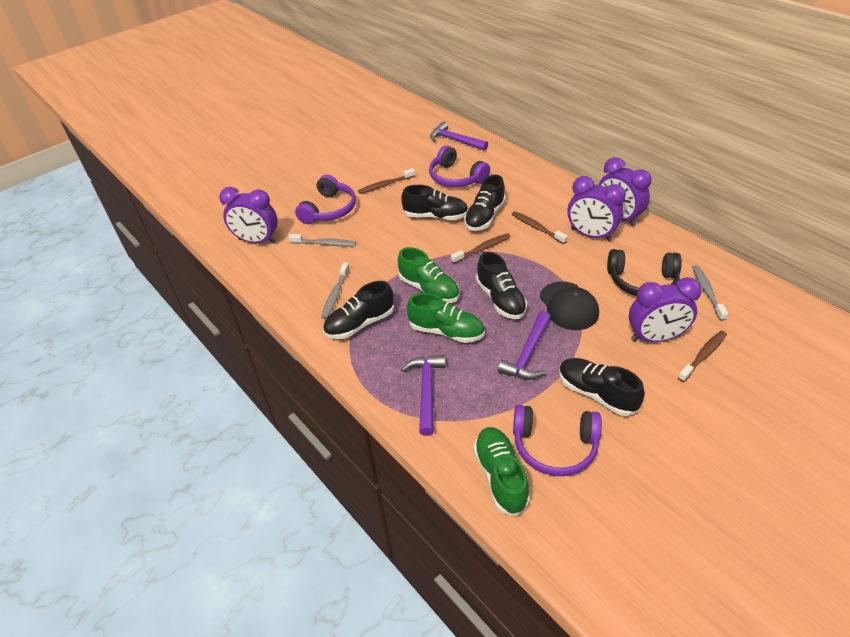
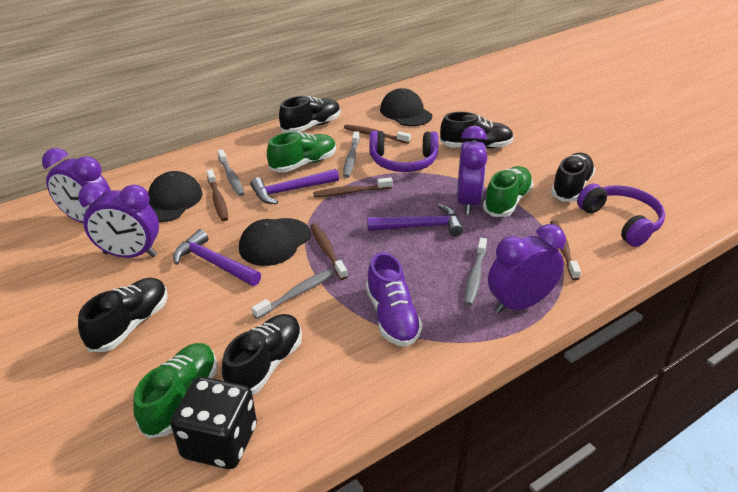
black cap: [540,282,599,330] = 1 -> [148,171,203,222] [239,218,311,266] [380,88,432,126] = 3
black dice: none = 0 -> [170,377,257,469] = 1
black headphones: [607,249,682,296] = 1 -> none = 0
brown toothbrush: [358,168,415,194] [451,233,511,264] [512,211,568,244] [678,331,727,382] = 4 -> [207,169,228,221] [310,223,348,280] [313,177,393,197] [344,125,411,144] [550,220,581,280] = 5
grey toothbrush: [289,234,356,246] [321,262,350,319] [692,265,728,321] = 3 -> [217,149,245,196] [252,269,334,319] [343,131,360,178] [464,238,487,306] = 4
purple headphones: [295,175,356,224] [429,146,490,187] [513,405,602,476] = 3 -> [370,131,439,172] [577,183,665,247] = 2
purple shoe: none = 0 -> [366,252,423,347] = 1

